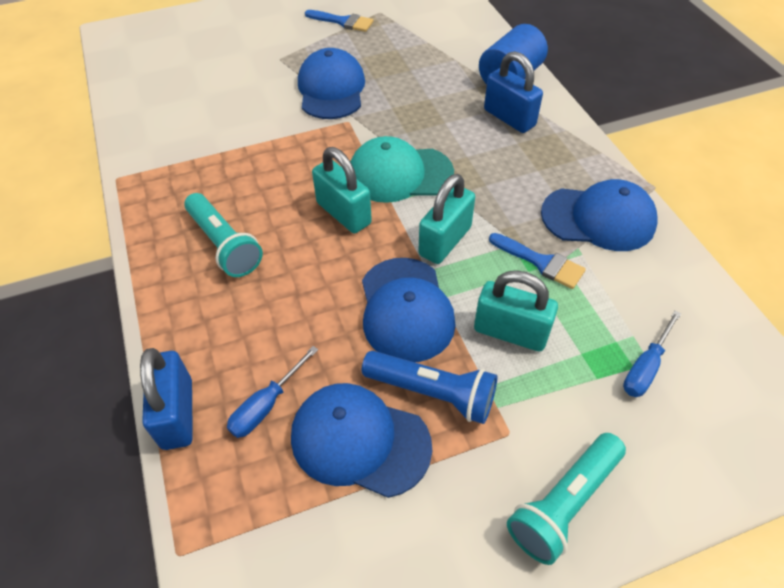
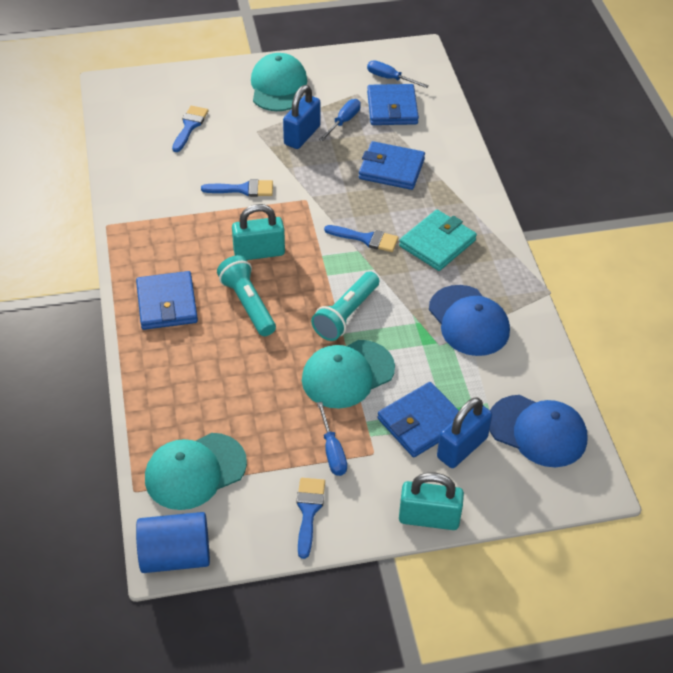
blue brush: [305,10,373,32] [489,233,586,289] = 2 -> [172,106,208,152] [201,179,273,197] [296,478,325,559] [324,225,399,252] = 4
blue cap: [291,383,432,498] [298,48,365,119] [362,258,456,362] [541,179,658,251] = 4 -> [429,285,510,356] [490,395,588,467] = 2
blue flashlight: [362,351,497,424] = 1 -> none = 0
blue screwdriver: [227,346,318,438] [623,310,681,397] = 2 -> [317,402,347,476] [319,99,361,141] [367,60,429,88] = 3
blue wallet: none = 0 -> [136,271,198,330] [359,141,425,190] [367,84,419,125] [377,382,459,457] = 4
turquoise cap: [350,136,454,203] = 1 -> [145,433,247,510] [251,53,307,111] [302,340,395,409] = 3
turquoise padlock: [312,147,372,233] [418,174,475,264] [474,270,558,351] = 3 -> [232,204,285,260] [399,472,464,530] = 2
turquoise wallet: none = 0 -> [399,209,477,271] = 1

